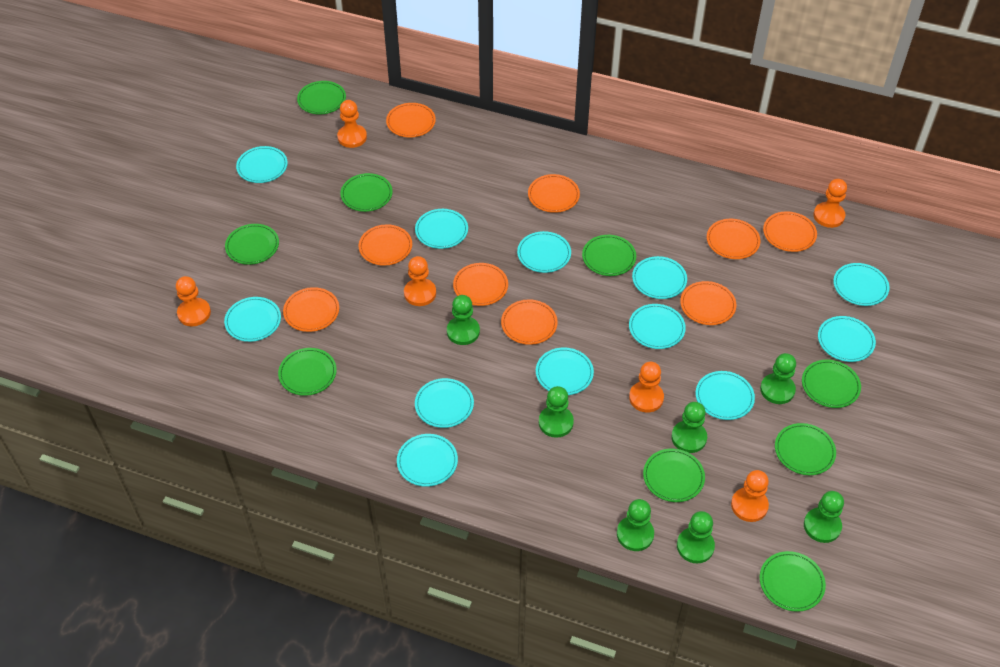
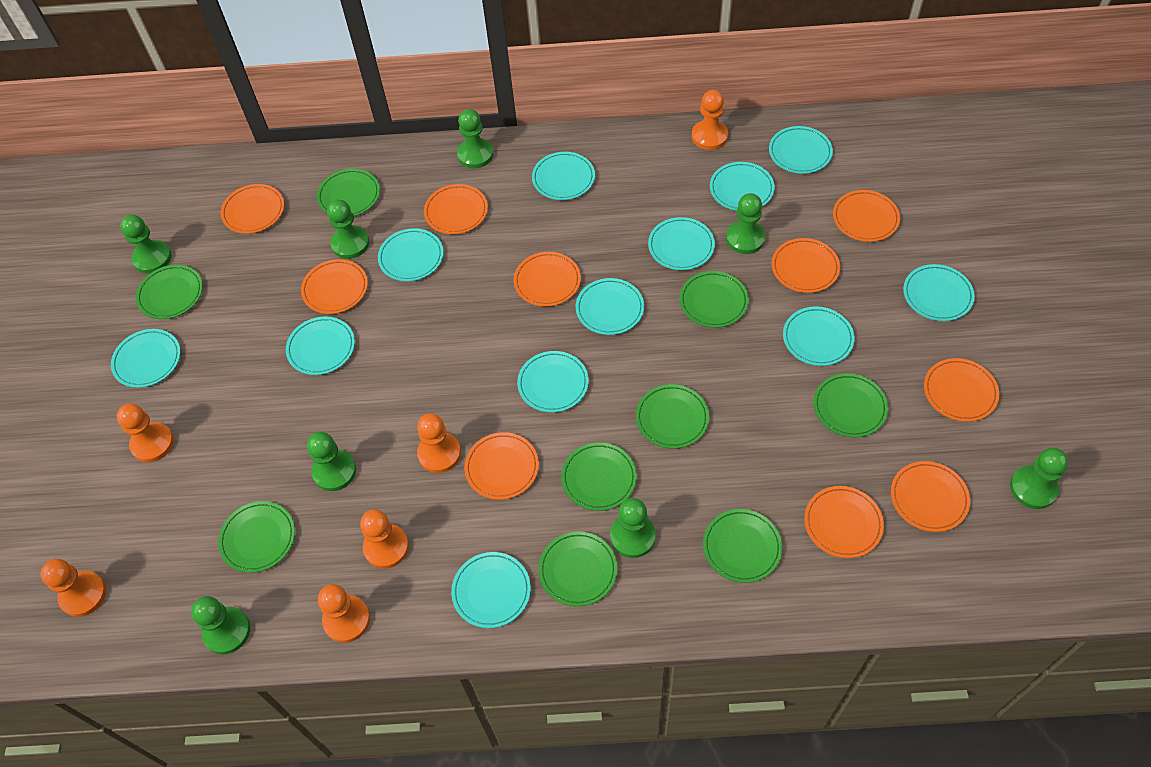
green pawn: [447,295,480,345] [539,386,574,438] [617,499,654,551] [671,402,707,453] [677,511,715,563] [760,353,796,404] [804,491,844,543] = 7 -> [120,215,172,274] [191,596,250,654] [307,432,356,491] [327,199,369,259] [457,109,494,168] [610,498,656,558] [726,193,765,254] [1010,448,1068,509] = 8
orange plate: [283,287,339,332] [359,224,412,266] [386,103,436,137] [453,263,508,306] [501,299,558,345] [528,174,580,213] [680,281,736,325] [707,219,760,259] [763,211,817,252] = 9 -> [221,184,284,234] [301,259,368,314] [424,184,488,234] [464,432,539,500] [514,252,581,307] [772,238,840,293] [804,486,884,558] [833,190,900,242] [891,461,970,532] [924,358,999,422] = 10

